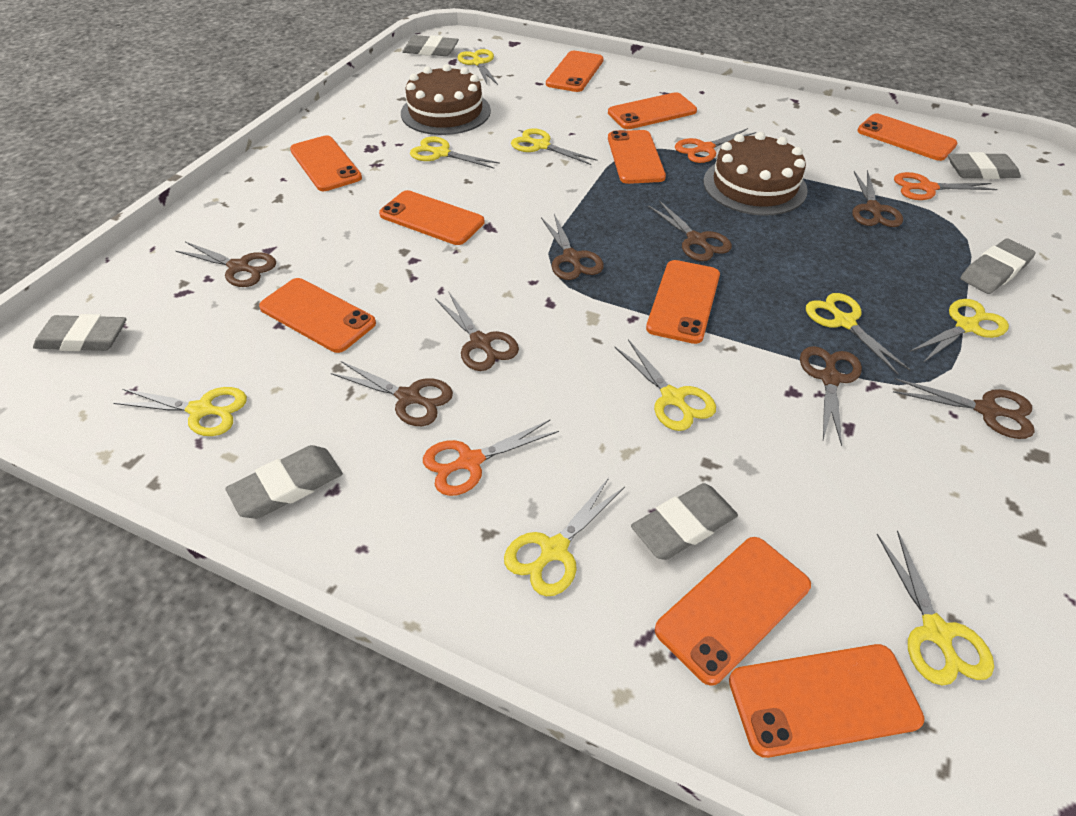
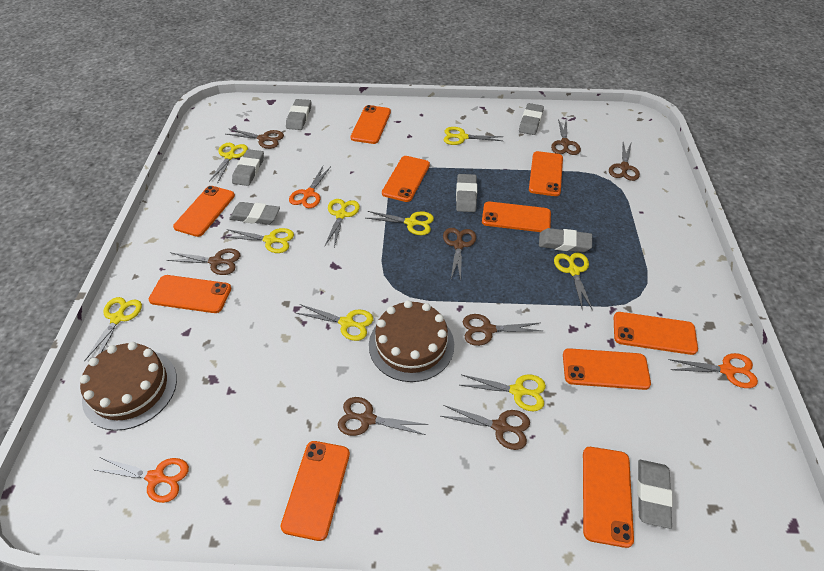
grey eraser: [33,314,126,351] [225,445,343,519] [402,35,459,56] [631,483,738,560] [948,152,1021,179] [960,238,1036,294] = 6 -> [229,202,280,225] [232,149,264,186] [286,99,311,130] [456,174,477,212] [519,103,544,135] [539,228,592,252] [637,460,673,529] = 7

